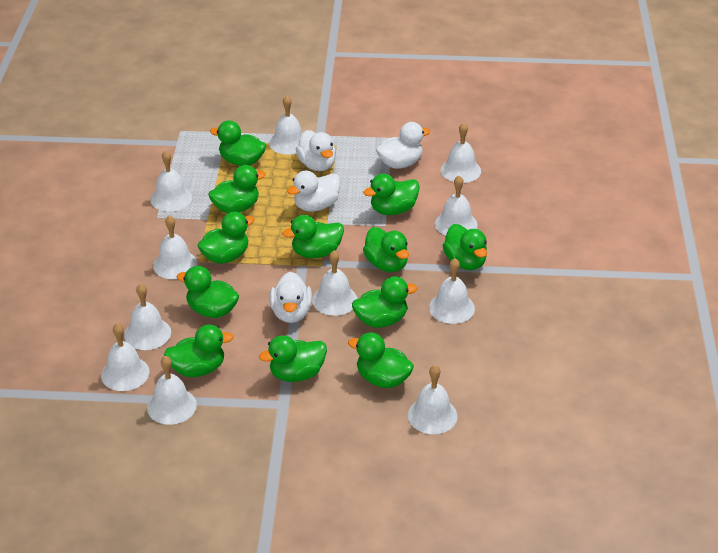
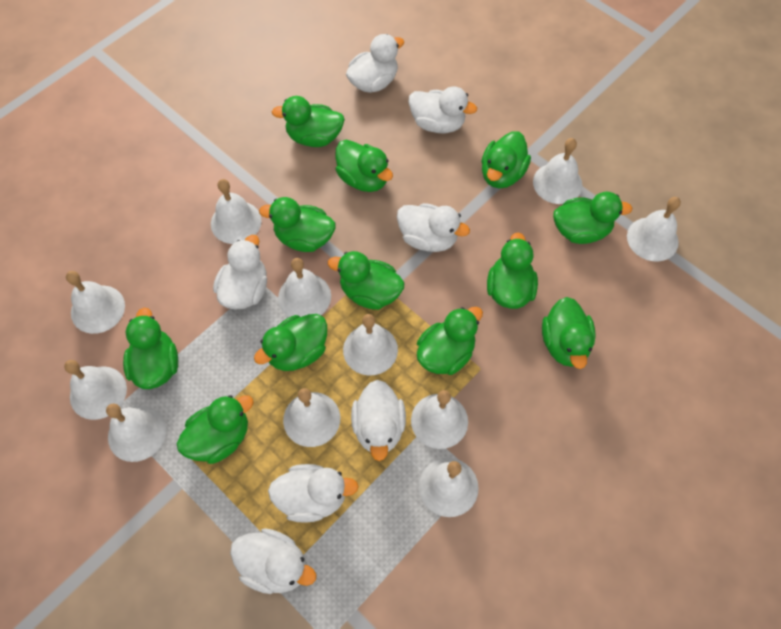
white duck: [269,272,312,323] [287,171,341,212] [296,130,336,171] [376,122,430,169] = 4 -> [213,235,267,310] [230,528,316,594] [268,464,359,523] [346,34,404,93] [351,380,406,461] [397,203,470,252] [409,86,477,133] = 7

